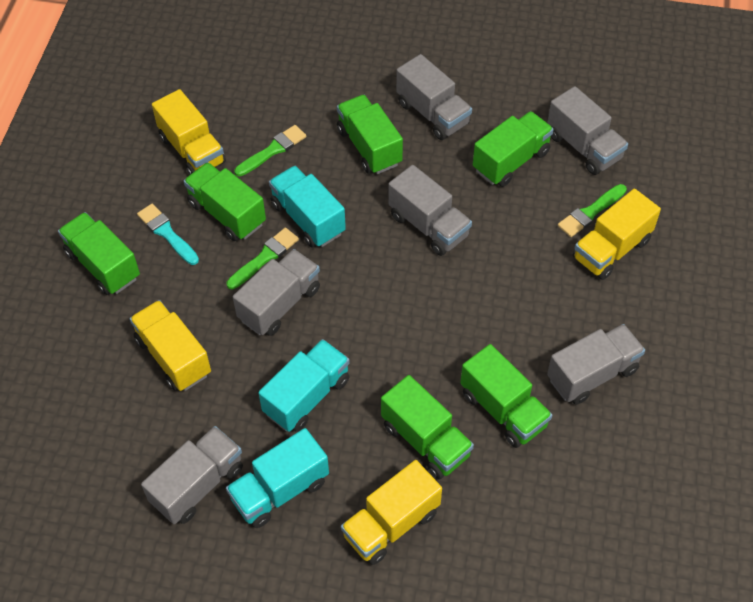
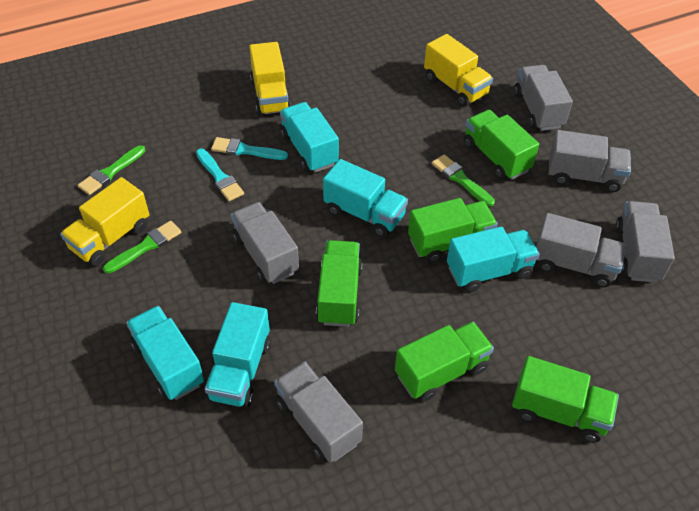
green truck: [58,212,140,295] [184,162,266,241] [337,95,403,174] [381,375,474,479] [460,344,552,448] [473,111,554,187] = 6 -> [316,240,363,327] [395,322,494,402] [408,198,498,263] [464,110,539,180] [512,356,619,442] = 5
turquoise brush: [137,204,199,265] = 1 -> [196,148,244,201] [211,137,288,160] = 2
turquoise truck: [226,428,329,528] [258,339,350,432] [269,166,346,247] = 3 -> [126,306,204,400] [205,302,271,407] [280,102,339,173] [323,159,408,237] [447,227,540,292] = 5
yellow truck: [130,300,211,391] [152,89,226,175] [341,460,442,565] [573,189,661,280] = 4 -> [60,177,149,266] [249,42,291,116] [424,34,493,107] = 3

